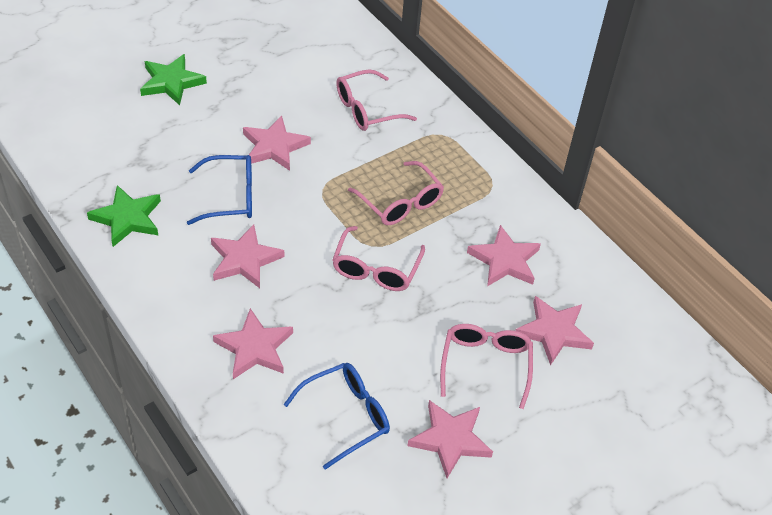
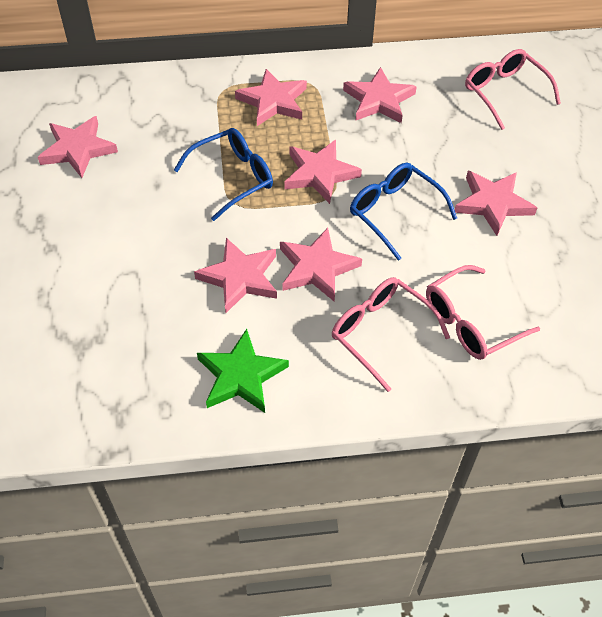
green star: [87,185,161,247] [140,54,207,105] = 2 -> [197,329,289,413] = 1
pink glasses: [332,226,425,291] [336,69,417,131] [348,161,444,225] [440,324,533,409] = 4 -> [332,277,450,392] [426,265,540,360] [465,49,561,130] = 3
pink star: [211,224,284,288] [213,308,293,379] [243,115,311,171] [407,400,493,478] [467,225,541,286] [515,296,594,366] = 6 -> [38,116,118,178] [194,238,277,313] [235,69,307,126] [280,228,362,302] [284,140,362,204] [343,67,417,123] [455,171,537,236] = 7

